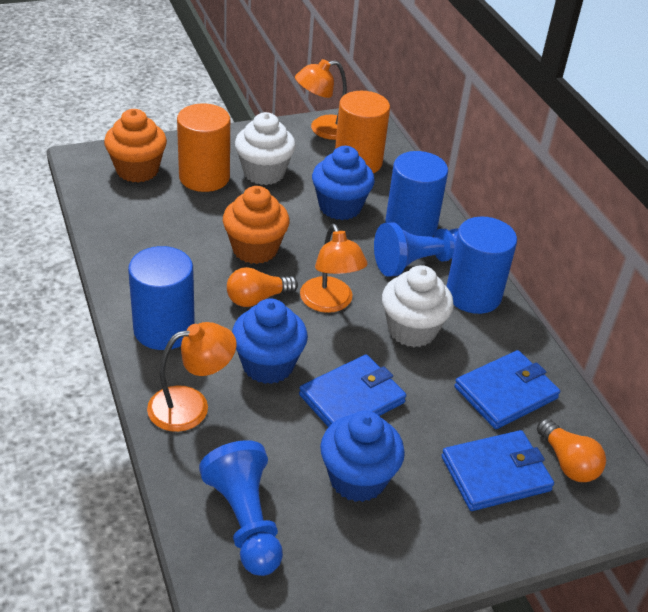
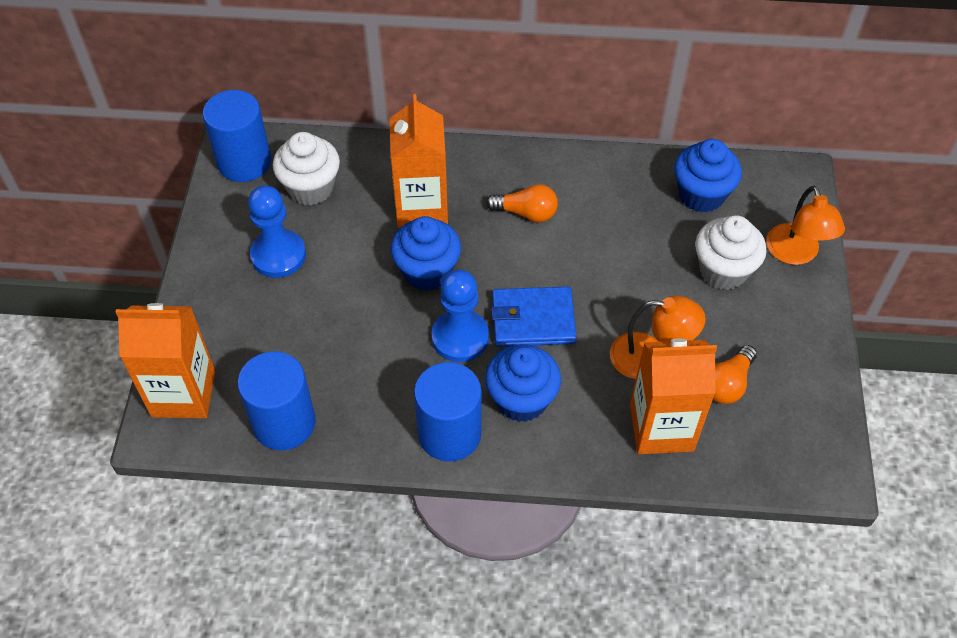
blue wallet: [299,355,406,427] [441,430,554,511] [454,350,560,429] = 3 -> [491,287,577,347] = 1
orange carton: none = 0 -> [116,303,215,418] [389,94,448,228] [630,339,717,454] = 3
orange cupcake: [104,109,167,183] [223,186,290,264] = 2 -> none = 0
orange cylinder: [177,103,230,192] [335,91,390,173] = 2 -> none = 0
orange lamp: [147,322,236,432] [295,59,347,140] [300,224,368,313] = 3 -> [610,296,706,379] [766,186,845,265] = 2

